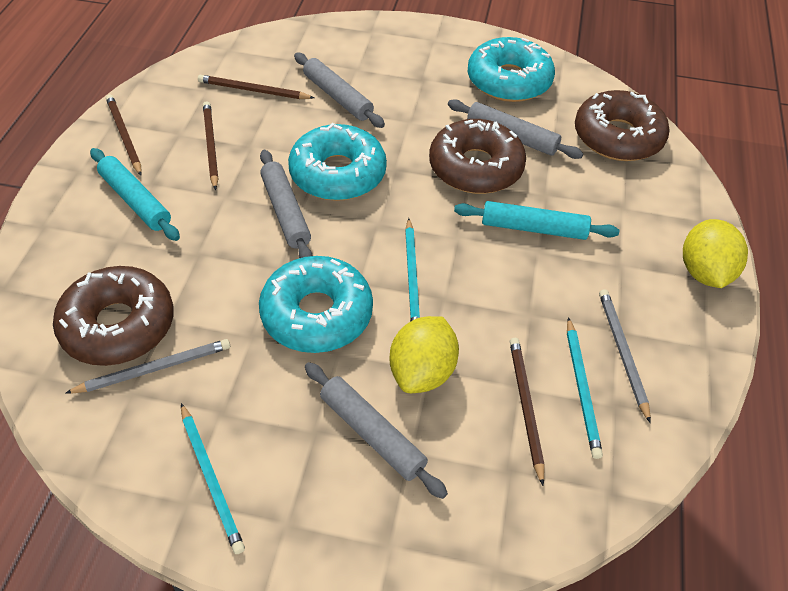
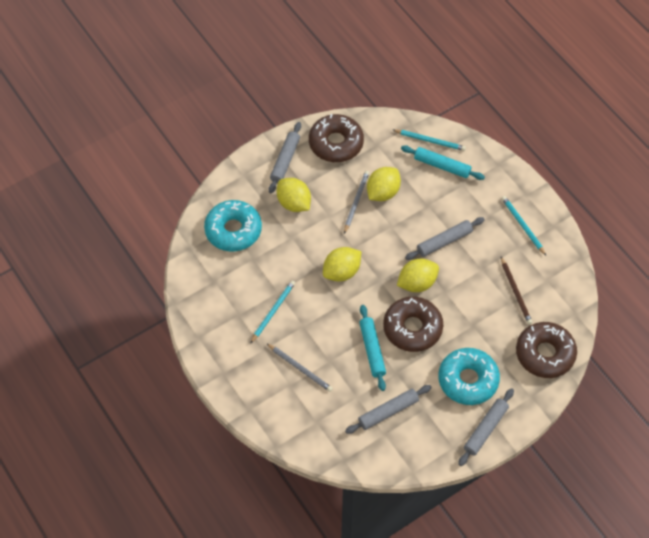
brown pencil: [106,95,142,175] [198,75,314,99] [203,101,218,190] [510,338,545,486] = 4 -> [501,257,532,325] = 1
turquoise donut: [259,256,373,353] [288,123,387,201] [468,37,555,102] = 3 -> [204,200,262,252] [438,348,500,405] = 2
yellow lemon: [390,316,459,393] [683,219,748,288] = 2 -> [277,178,311,212] [323,247,361,281] [367,167,401,201] [397,259,439,292] = 4

